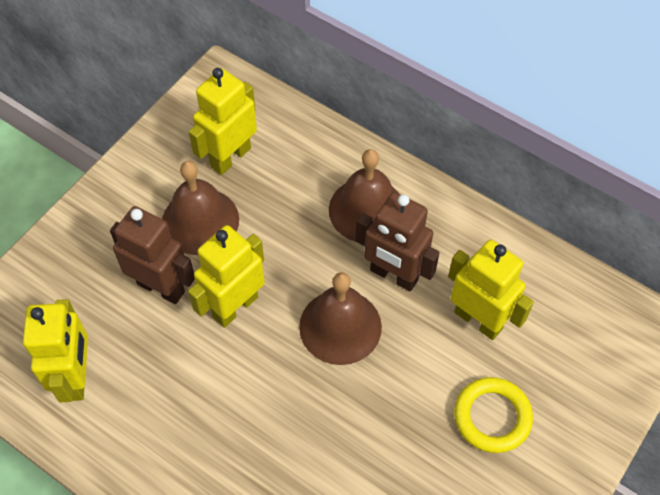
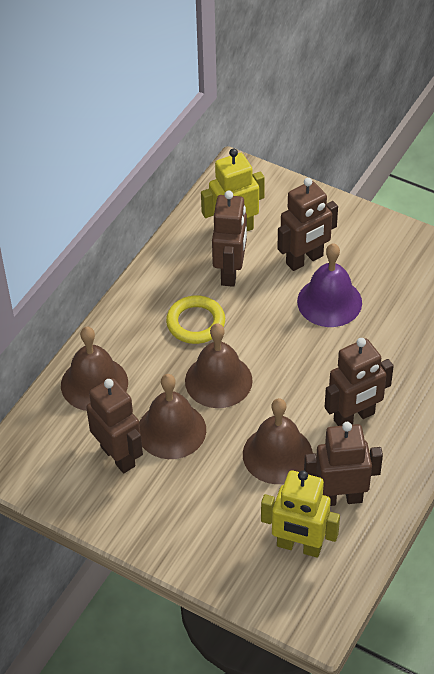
brown bell: [162,161,239,255] [299,272,382,365] [329,149,399,242] = 3 -> [61,327,128,411] [139,374,206,459] [185,323,253,408] [243,398,313,484] = 4
brown robot: [110,206,195,304] [355,192,440,291] = 2 -> [86,378,143,473] [212,191,247,287] [277,178,338,271] [304,422,383,506] [325,338,394,426] = 5
purple bell: none = 0 -> [297,243,362,327] = 1
yellow robot: [23,299,88,402] [188,225,265,328] [189,68,257,175] [448,240,534,340] = 4 -> [201,148,265,231] [261,470,340,558] = 2

